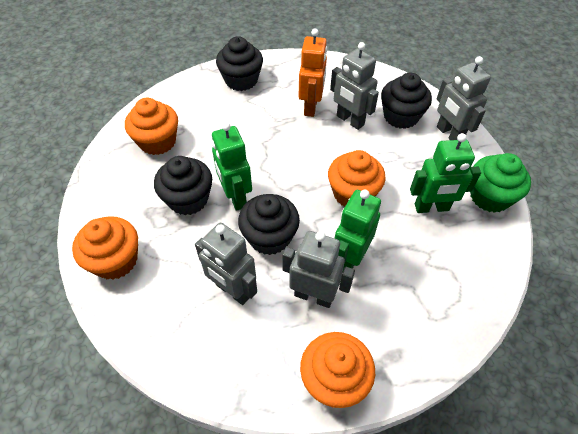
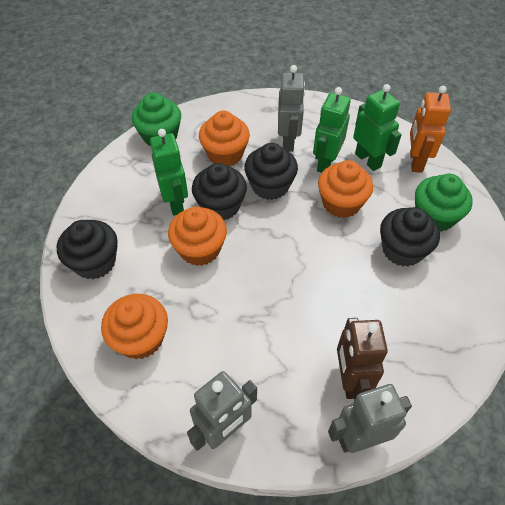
brown robot: none = 0 -> [337,318,388,401] = 1
green cupcake: [470,153,531,213] = 1 -> [132,93,181,146] [415,174,473,232] = 2
grey robot: [195,223,257,305] [282,231,355,308] [330,42,379,130] [436,56,491,140] = 4 -> [187,371,257,451] [278,65,305,152] [328,384,412,453] = 3

